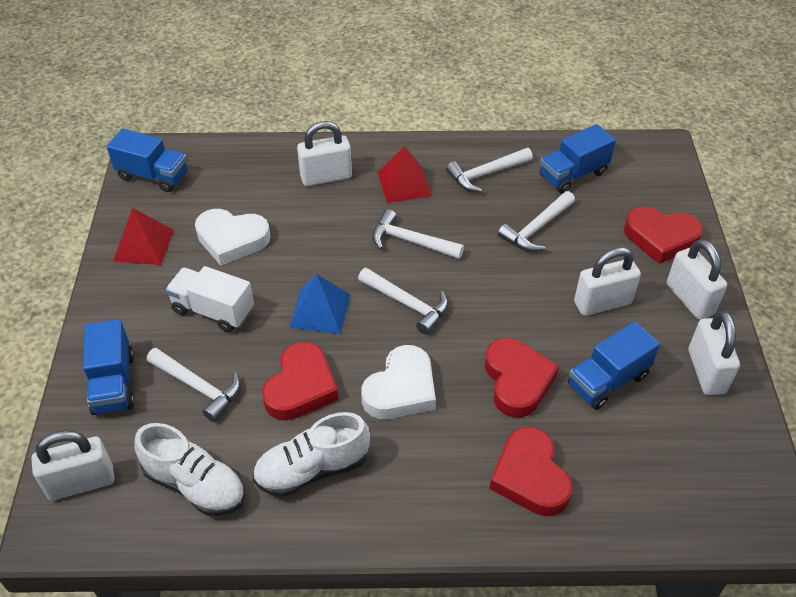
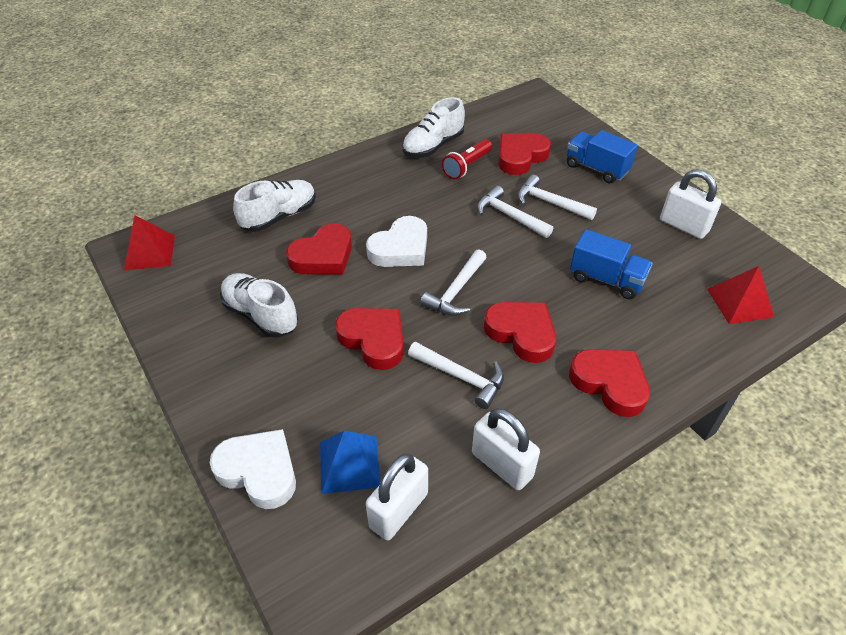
blue truck: [83,319,135,415] [107,129,188,192] [540,124,616,193] [568,321,660,410] = 4 -> [567,130,638,184] [570,229,653,299] = 2
red flashlight: none = 0 -> [442,139,492,179] = 1
red heart: [262,342,339,421] [485,338,559,418] [489,427,573,516] [624,207,703,264] = 4 -> [286,223,352,275] [335,308,404,370] [484,302,556,363] [499,133,551,175] [569,349,650,417] = 5
white hammer: [147,348,241,422] [358,268,448,335] [373,209,464,259] [446,148,533,192] [498,191,575,252] = 5 -> [408,342,504,409] [420,249,487,316] [477,186,553,238] [517,174,597,220] = 4
white padlock: [31,430,115,501] [297,121,352,186] [574,247,641,316] [667,239,727,320] [689,311,740,395] = 5 -> [366,454,428,541] [472,408,540,490] [660,169,721,239] = 3
white shoe: [134,423,245,516] [252,412,370,497] = 2 -> [220,273,298,338] [233,180,316,232] [402,97,465,158] = 3
white truck: [166,266,254,333] = 1 -> none = 0

